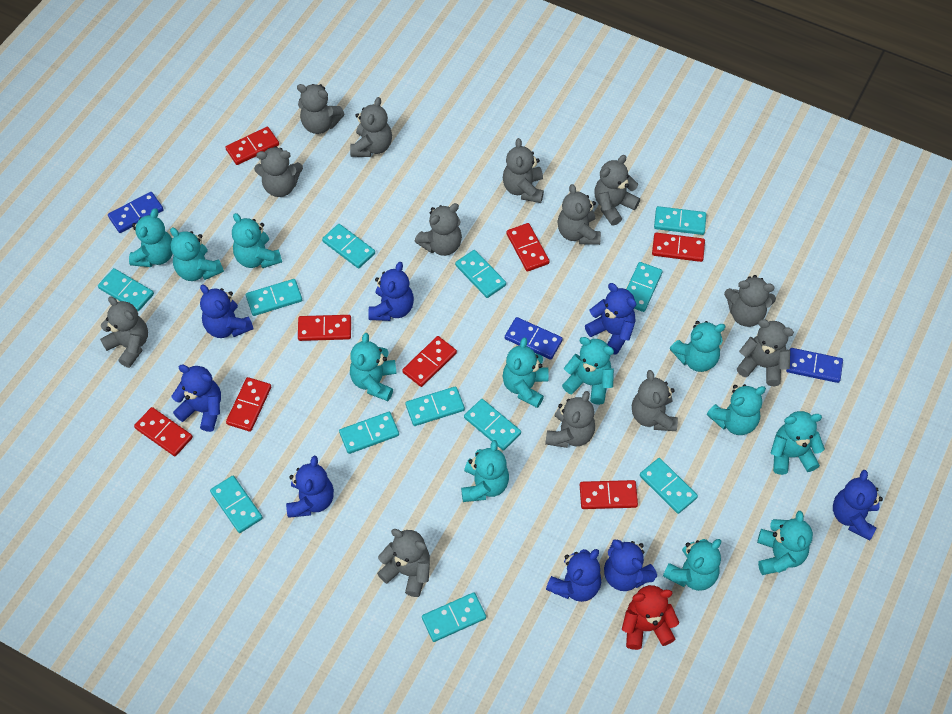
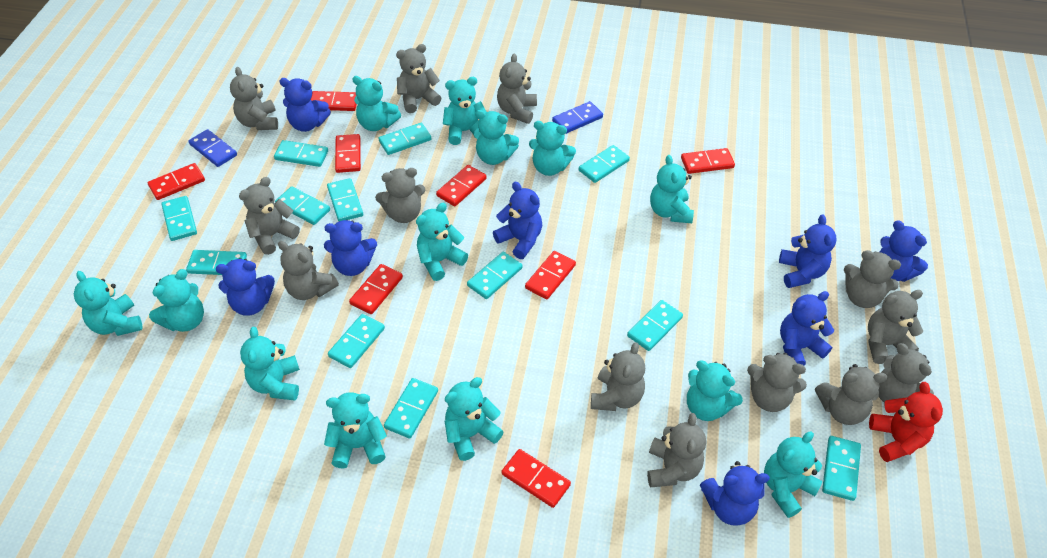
blue domino: [108,192,164,233] [505,317,563,360] [786,348,843,383] = 3 -> [189,129,237,167] [552,101,603,134] = 2
turquoise teddy bear: [129,208,173,267] [170,228,224,281] [232,213,282,268] [350,333,397,401] [461,440,509,502] [503,338,549,408] [562,337,614,405] [663,539,721,591] [670,321,725,372] [707,384,766,435] [757,511,813,575] [771,411,825,475] = 12 -> [74,271,142,336] [149,269,204,332] [240,327,300,401] [324,392,387,469] [352,76,401,131] [416,203,468,281] [443,77,486,145] [445,377,504,461] [473,110,519,165] [529,121,576,176] [650,155,694,223] [687,360,743,421] [764,432,823,518] = 13

